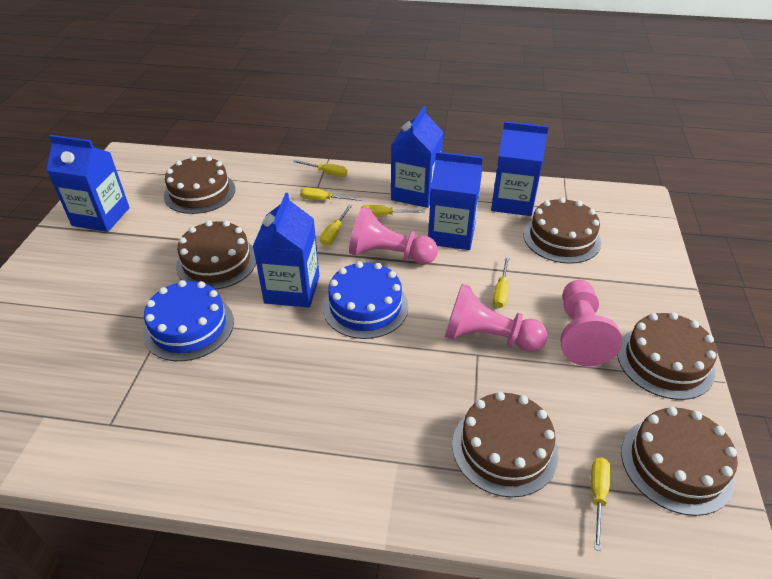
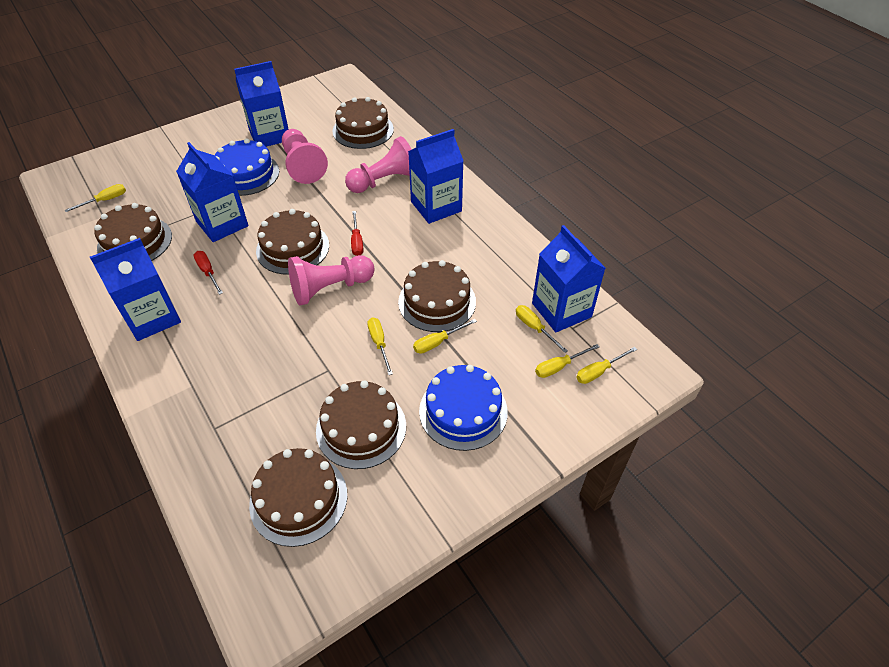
red screwdriver: none = 0 -> [194,251,223,295] [351,211,363,256] = 2

